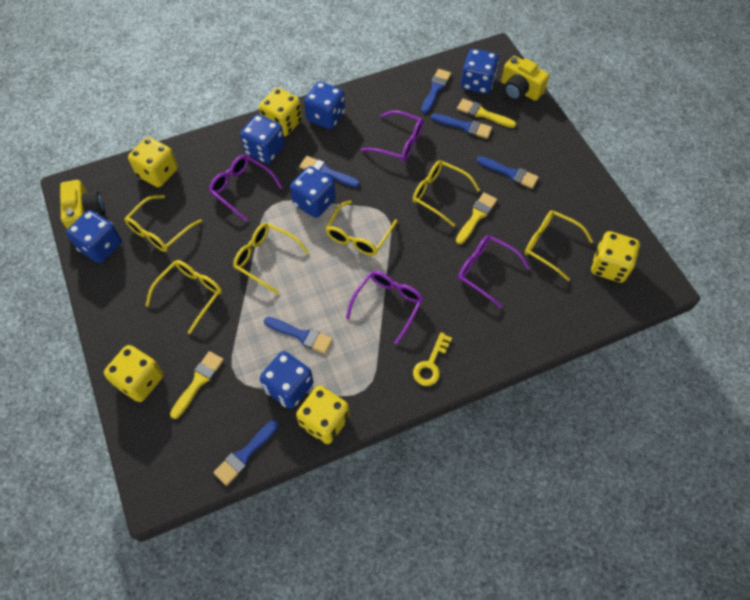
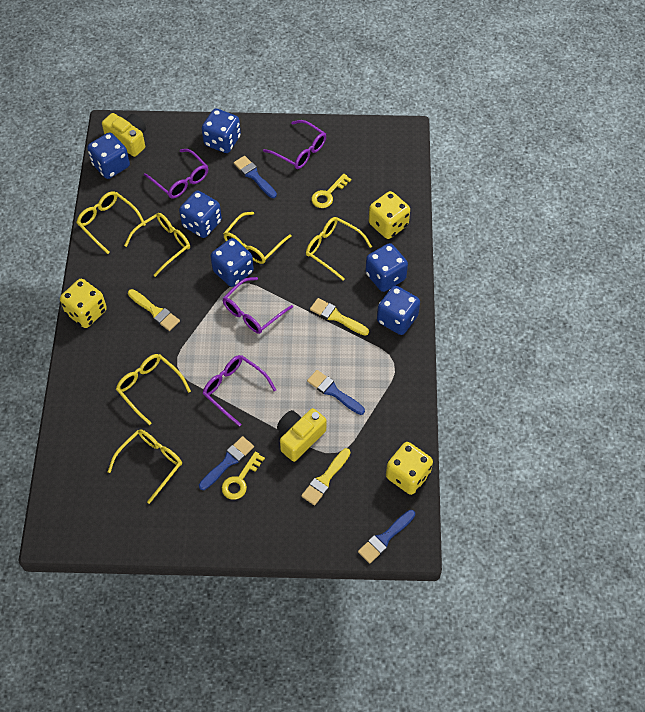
blue brush: [213,420,279,486] [264,317,333,354] [299,156,360,188] [421,69,451,114] [431,113,492,139] [477,156,539,189] = 6 -> [199,436,254,490] [234,156,277,198] [307,370,365,415] [358,510,415,564] = 4
yellow dice: [104,345,164,402] [128,137,178,187] [259,88,302,136] [296,386,350,444] [591,231,640,283] = 5 -> [60,279,107,328] [369,191,410,239] [386,442,433,495] = 3
yellow key: [413,332,452,386] = 1 -> [222,451,265,500] [311,174,351,208] = 2

